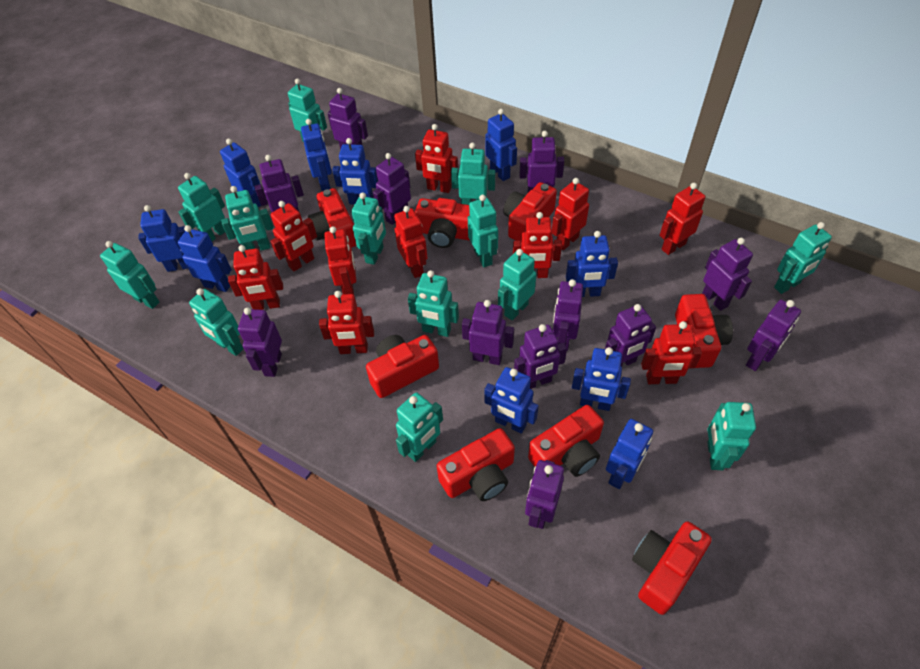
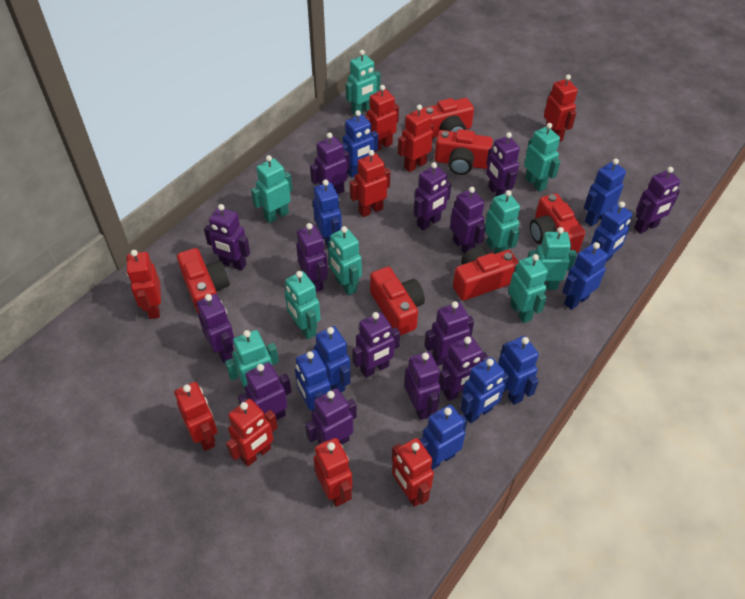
purple robot: [238,307,282,377] [255,155,304,212] [328,88,368,150] [373,153,411,225] [462,300,514,365] [514,324,567,389] [519,131,564,193] [525,460,564,529] [553,279,583,351] [605,304,656,367] [702,238,753,311] [746,300,801,371] = 12 -> [196,294,234,363] [204,204,250,271] [238,362,292,420] [296,223,328,292] [305,388,357,445] [310,132,350,194] [352,312,400,378] [404,351,441,420] [414,162,451,230] [424,301,474,366] [439,336,489,401] [450,187,486,254] [486,132,520,196] [634,167,681,234] = 14
red camera: [308,188,357,248] [366,335,439,398] [415,198,470,248] [437,428,515,501] [503,182,557,241] [528,405,604,477] [632,522,712,615] [675,294,733,368] = 8 -> [177,248,230,313] [370,267,425,336] [422,98,474,138] [435,129,493,175] [453,247,518,301] [530,193,585,253] = 6
red robot: [228,245,283,310] [270,201,317,271] [319,291,374,354] [324,226,356,295] [394,206,427,278] [415,124,458,193] [513,212,562,278] [552,178,589,250] [641,321,702,384] [659,183,705,255] = 10 -> [126,250,161,319] [174,382,217,451] [226,399,278,466] [314,438,353,507] [350,150,390,217] [365,85,399,152] [392,438,434,507] [398,104,434,172] [544,74,578,142] = 9
turquoise robot: [100,241,159,309] [178,173,225,241] [189,288,243,356] [221,186,273,251] [288,78,327,142] [351,192,386,265] [396,392,443,462] [408,270,459,337] [451,142,495,205] [468,195,498,267] [498,249,536,320] [707,402,756,471] [774,222,832,294] = 13 -> [225,330,279,393] [251,155,293,223] [284,271,321,340] [328,226,362,296] [345,50,381,116] [485,190,520,254] [508,254,548,323] [524,123,561,192] [527,227,577,290] = 9

